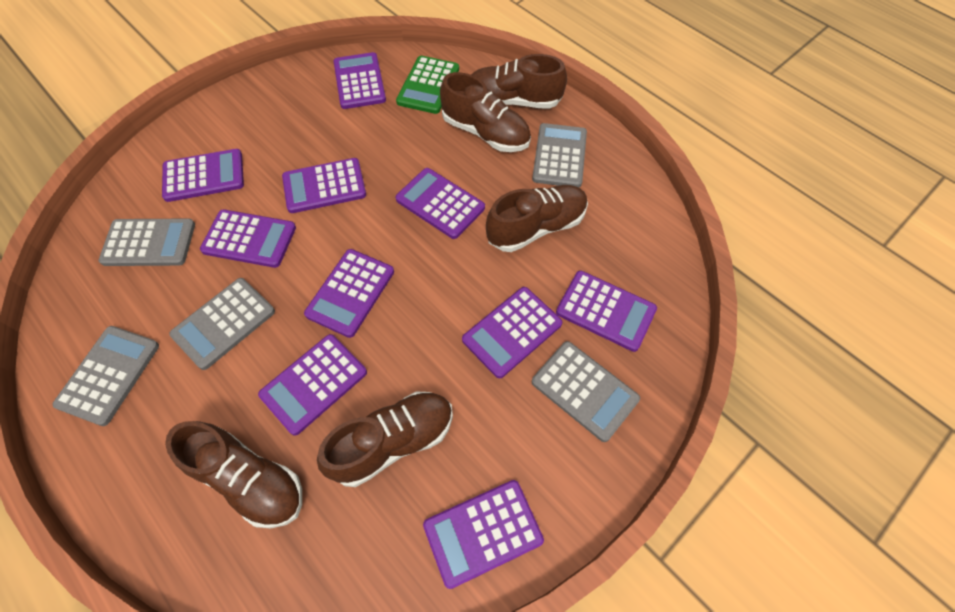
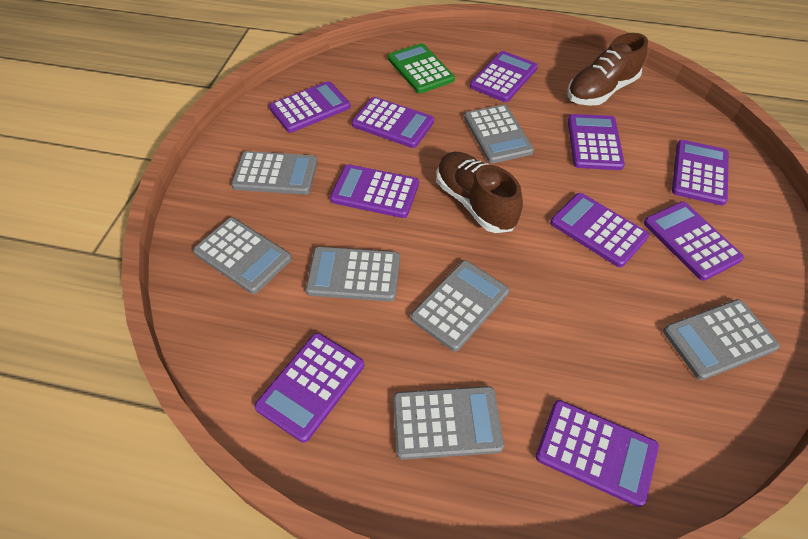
brown shoe: [165,421,302,528] [317,391,453,487] [440,72,531,152] [471,54,567,109] [486,185,588,252] = 5 -> [437,152,523,233] [567,33,648,106] = 2
grey calculator: [53,326,159,426] [98,219,195,266] [169,278,275,370] [532,123,587,188] [532,341,640,442] = 5 -> [193,218,292,294] [231,151,317,195] [305,247,400,301] [393,386,504,460] [410,260,509,351] [464,104,534,163] [663,299,780,380] = 7

